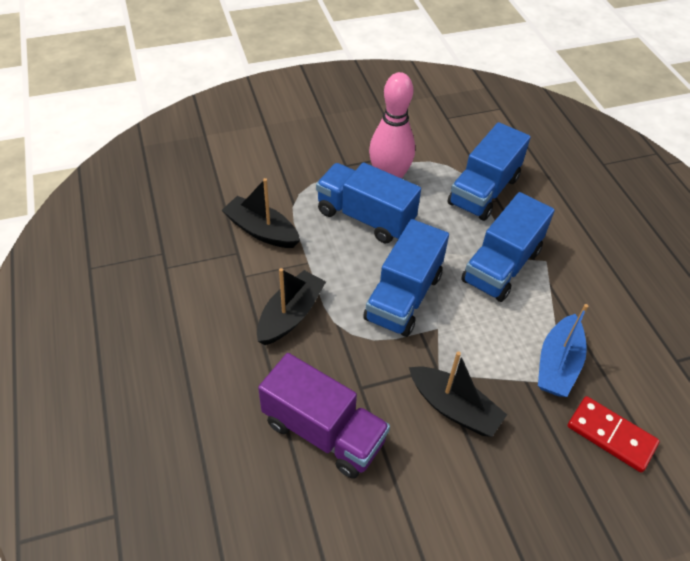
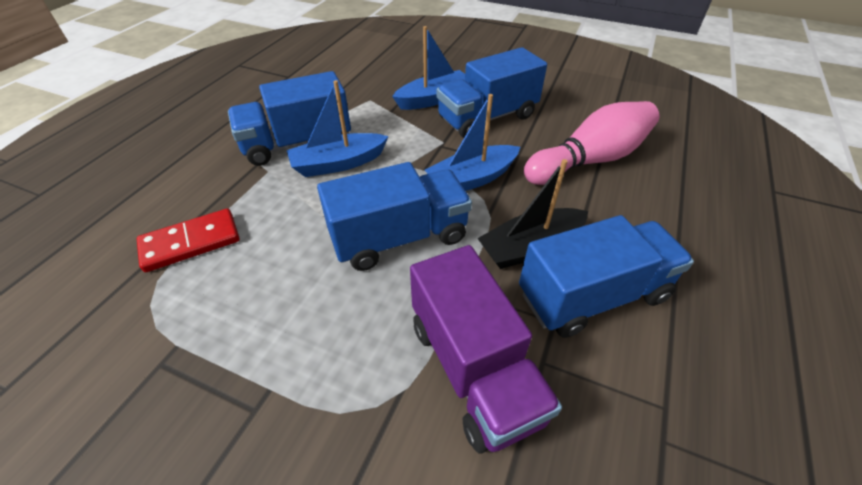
black boat: [222,178,300,248] [257,268,326,345] [409,351,507,437] = 3 -> [477,159,588,269] = 1
blue boat: [538,304,588,397] = 1 -> [287,80,389,177] [392,26,465,110] [425,94,520,191] = 3

